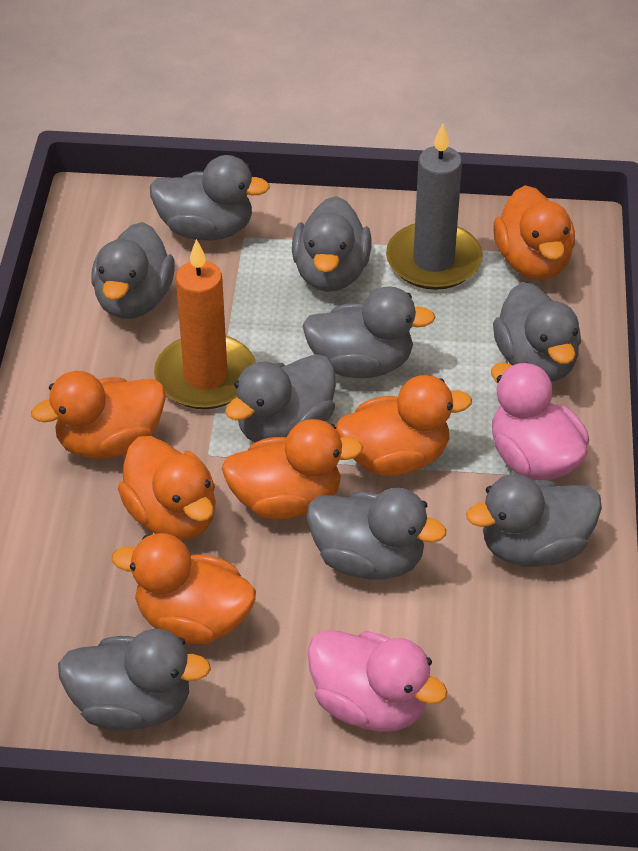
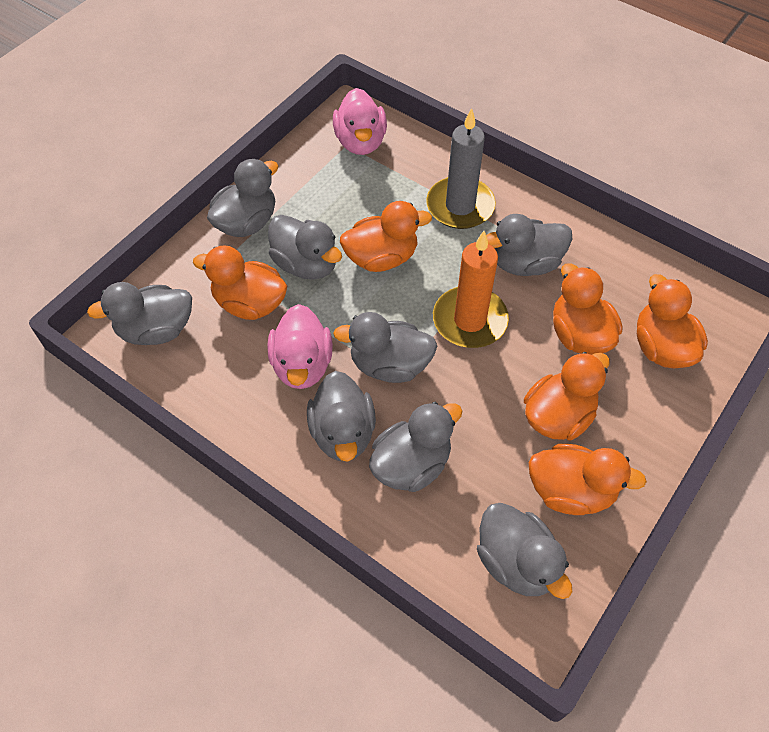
grey duck: [58,629,211,731] [91,222,175,319] [150,155,270,241] [225,354,336,442] [292,196,372,292] [302,286,435,378] [307,488,446,580] [466,474,602,567] [493,282,581,382] = 9 -> [87,282,192,345] [207,159,279,237] [268,215,342,280] [307,371,376,462] [333,312,437,383] [369,402,463,492] [477,503,572,599] [486,214,572,276] = 8

